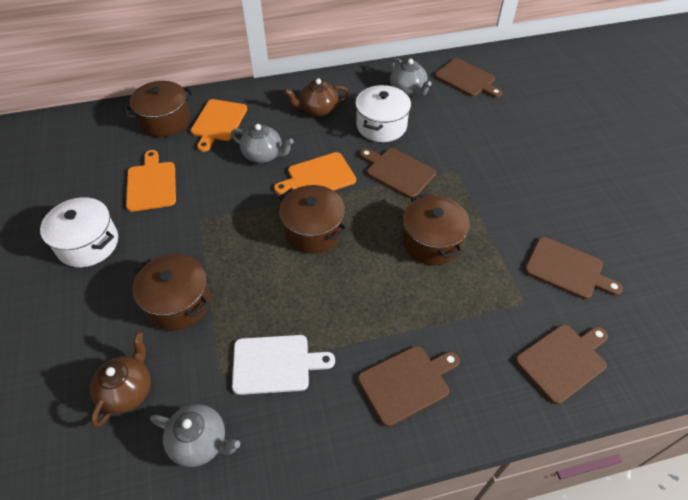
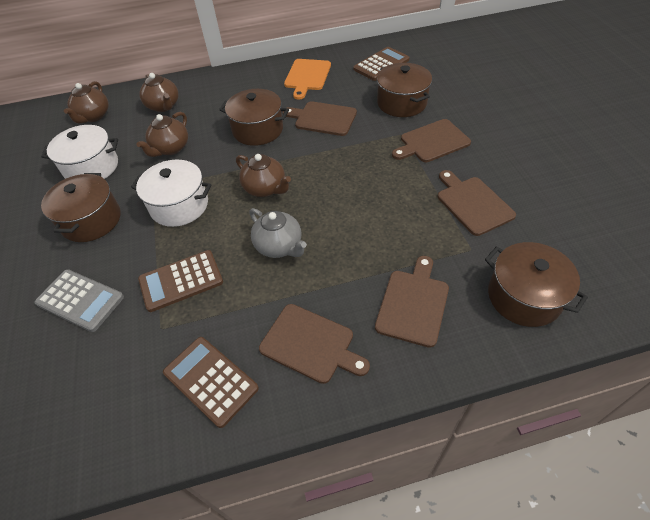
brown calculator: none = 0 -> [138,250,223,312] [163,337,259,428] [353,47,409,81] = 3
brown teapot: [90,332,151,427] [284,78,349,117] = 2 -> [64,81,109,124] [137,112,188,157] [139,73,179,112] [236,154,291,197] = 4
grey calculator: none = 0 -> [35,269,124,332] = 1
grey teapot: [150,404,240,467] [231,124,294,163] [390,58,432,96] = 3 -> [249,208,307,258] = 1
orange cutting board: [126,150,176,212] [191,99,247,152] [274,152,356,194] = 3 -> [284,59,331,100] = 1
white cutting board: [232,335,335,395] = 1 -> none = 0

